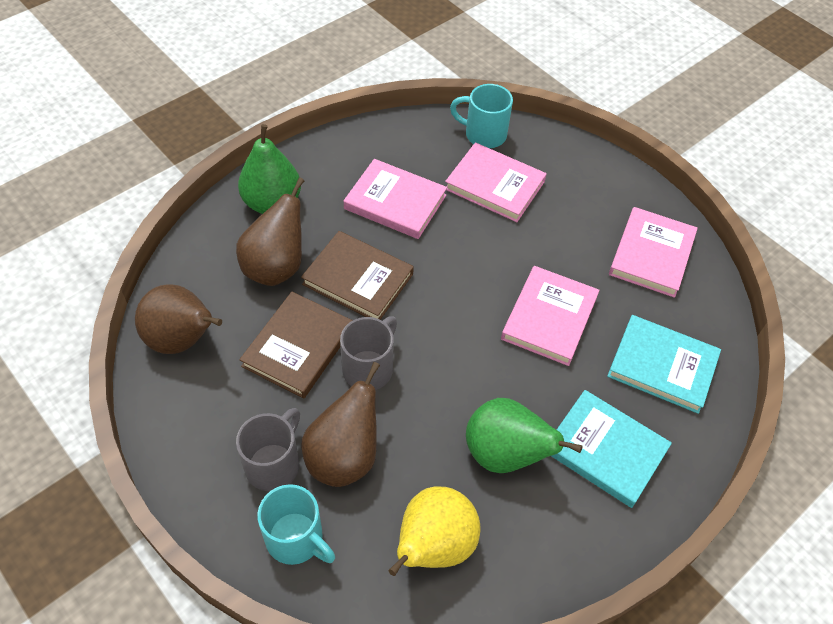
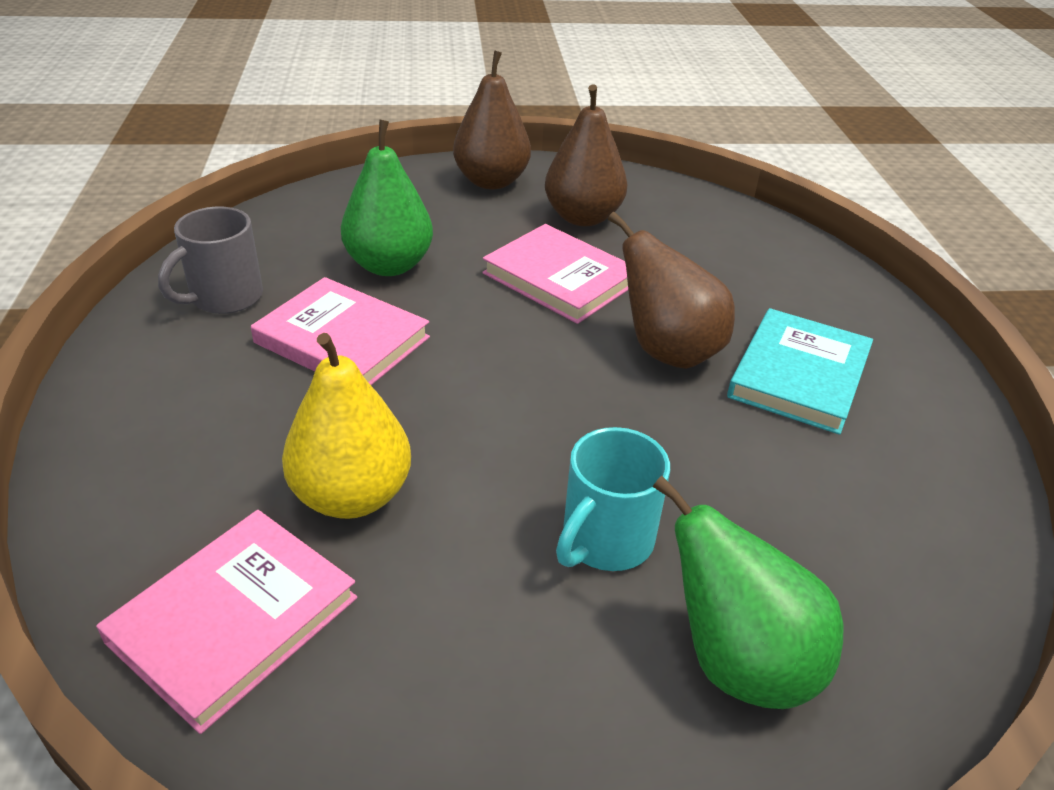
brown book: [239,292,353,398] [301,231,414,320] = 2 -> none = 0
grey mug: [236,408,300,491] [340,316,397,390] = 2 -> [158,207,263,314] = 1
pink book: [344,159,447,239] [445,142,547,222] [501,266,600,366] [609,207,698,298] = 4 -> [96,510,357,734] [251,277,430,385] [482,224,628,324] = 3
turquoise book: [551,390,672,508] [607,315,721,414] = 2 -> [727,308,873,435] = 1
turquoise mug: [257,484,335,565] [450,84,513,148] = 2 -> [556,427,670,571] = 1

